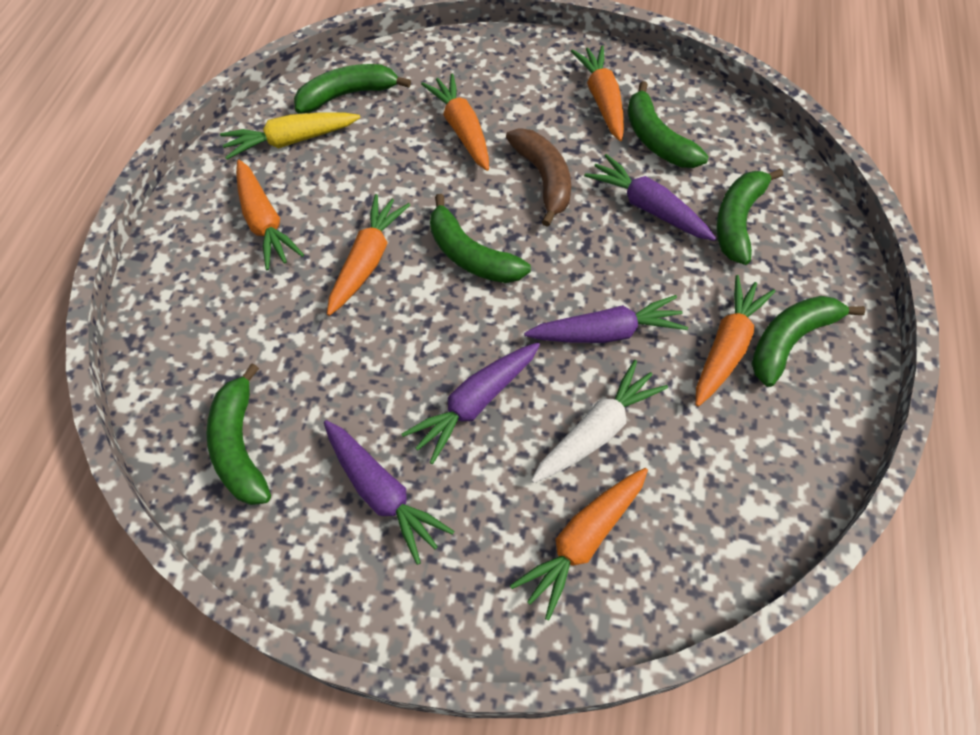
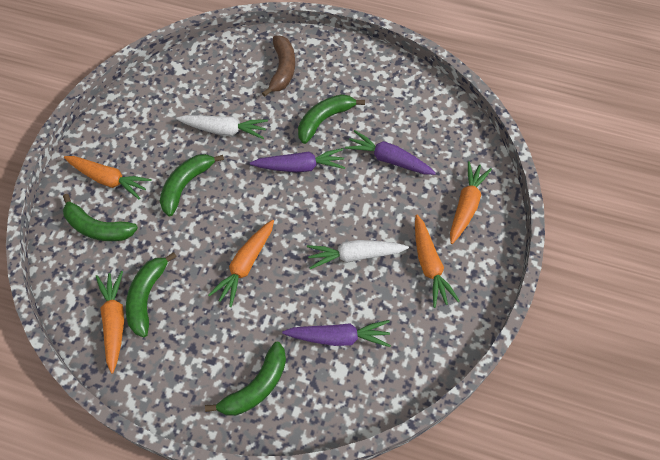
green banana: [207,363,271,505] [294,64,411,114] [430,194,531,283] [627,81,709,168] [716,168,783,265] [752,296,865,387] = 6 -> [63,194,138,241] [126,252,177,338] [160,154,224,216] [205,342,286,416] [298,94,365,144] = 5
orange carrot: [236,160,304,270] [327,194,410,316] [421,74,489,171] [510,468,648,620] [571,46,624,141] [696,275,775,407] = 6 -> [64,156,152,199] [96,271,124,374] [208,220,274,307] [415,215,460,308] [450,161,492,244] = 5
purple carrot: [324,420,455,565] [402,342,540,464] [524,295,688,343] [584,154,716,241] = 4 -> [250,148,345,173] [282,320,391,347] [345,130,436,175] = 3
white carrot: [531,360,668,483] = 1 -> [176,115,268,139] [307,240,409,269] = 2
yellow carrot: [220,112,360,160] = 1 -> none = 0

